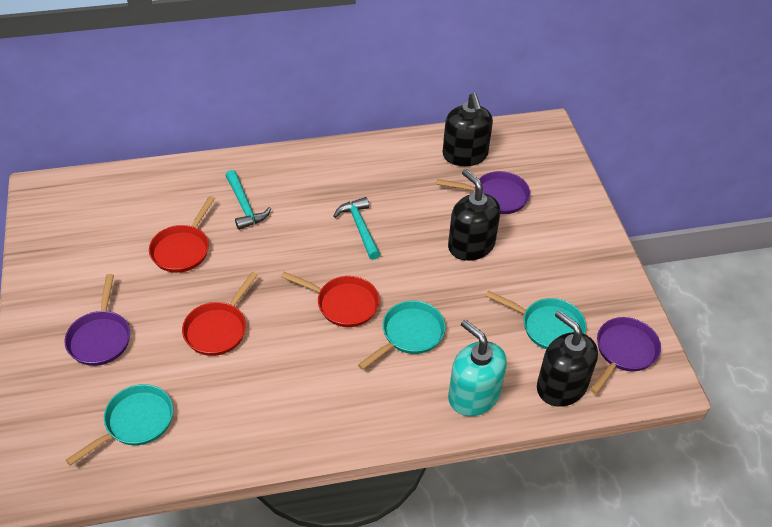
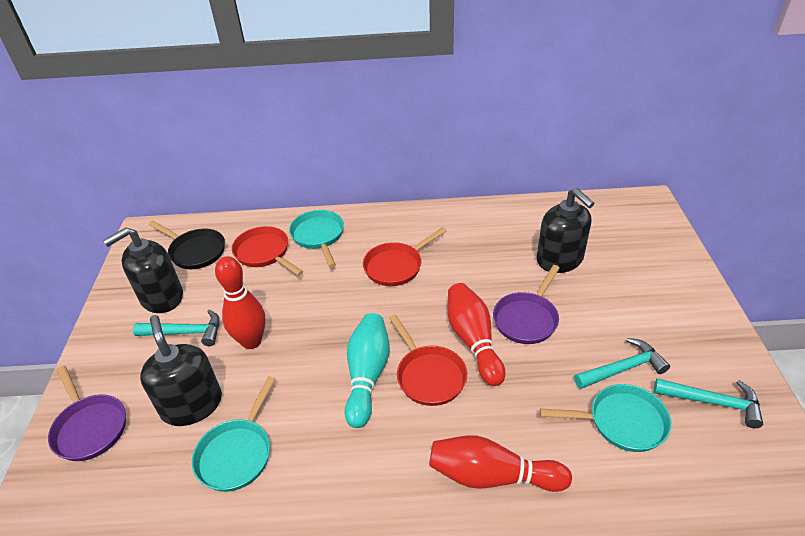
black pan: none = 0 -> [149,221,225,269] = 1
purple pan: [64,274,130,366] [436,171,530,214] [590,317,661,394] = 3 -> [48,366,126,461] [493,265,560,344] = 2
red bowling pin: none = 0 -> [215,256,266,349] [429,435,572,492] [448,283,505,386] = 3
turquoise bowling pin: none = 0 -> [345,313,390,428] = 1
turquoise hammer: [226,170,271,230] [334,197,380,260] = 2 -> [133,309,220,346] [574,338,670,389] [654,378,763,428] = 3
turquoise soap dispenser: [448,319,507,416] = 1 -> none = 0

